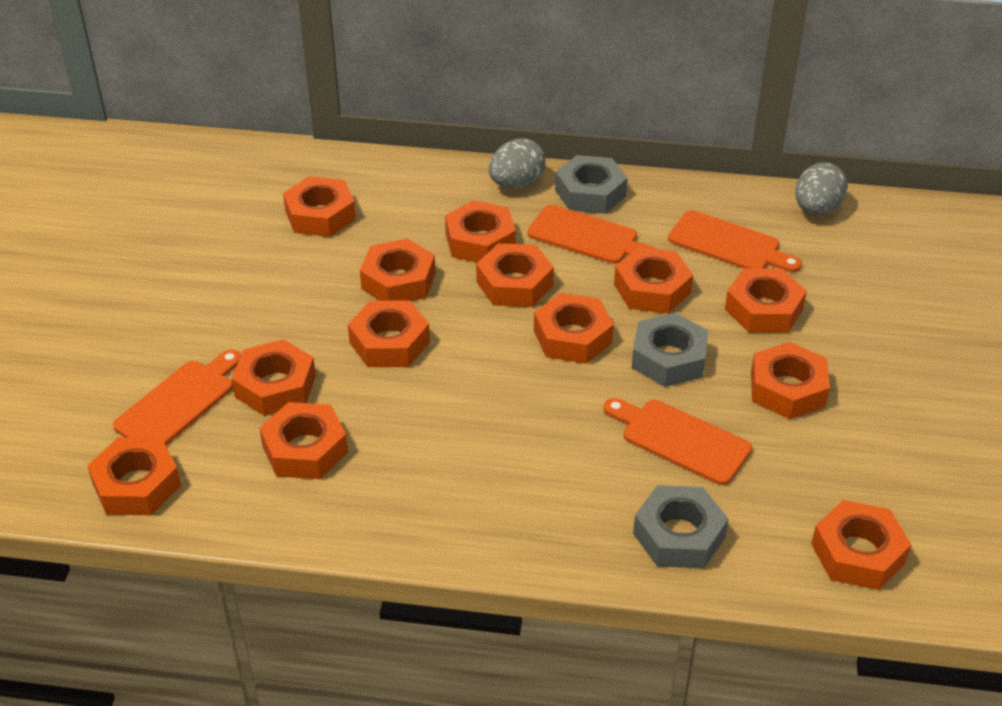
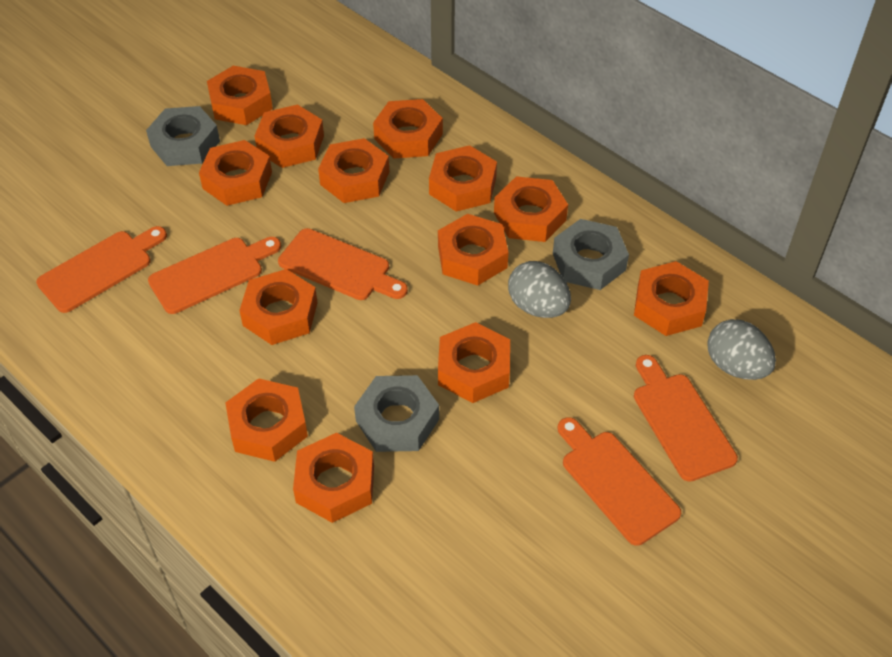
orange cutting board: [113,350,241,445] [527,205,657,264] [604,398,752,485] [668,210,802,272] = 4 -> [36,226,167,313] [148,237,281,314] [278,228,408,300] [557,417,681,546] [634,355,738,482] = 5

